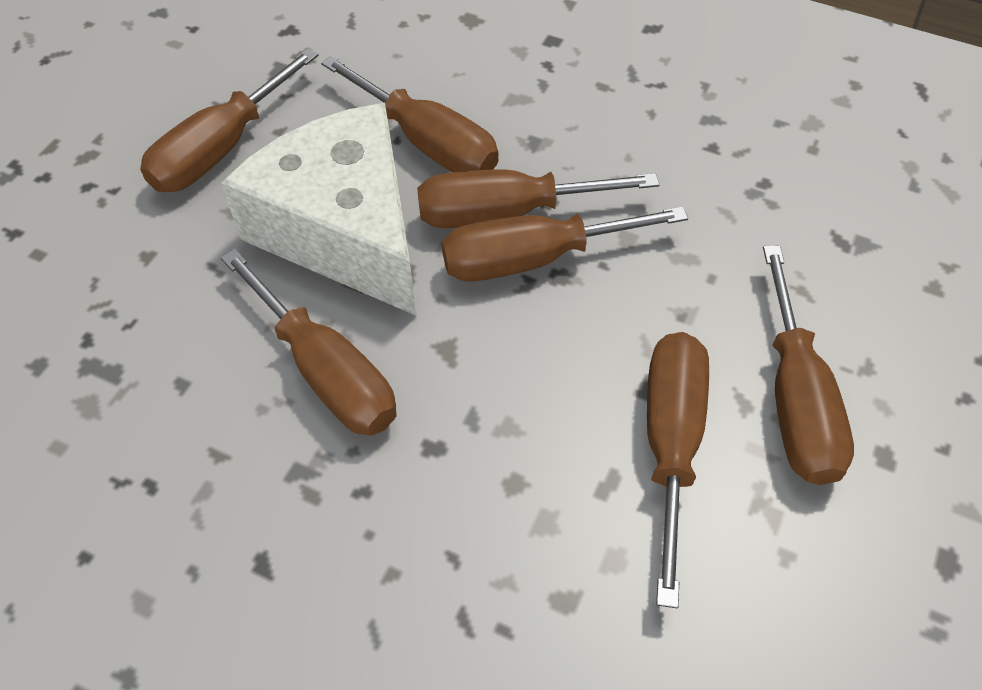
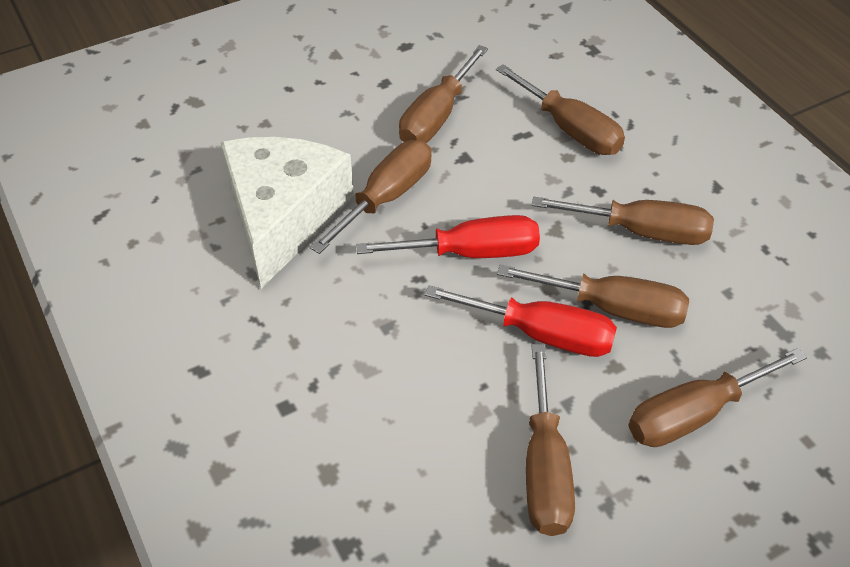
red screwdriver: none = 0 -> [356,215,540,258] [425,285,617,357] = 2

